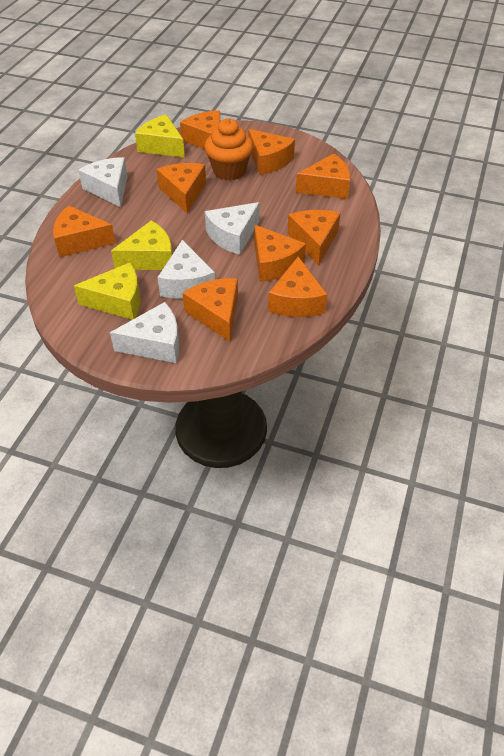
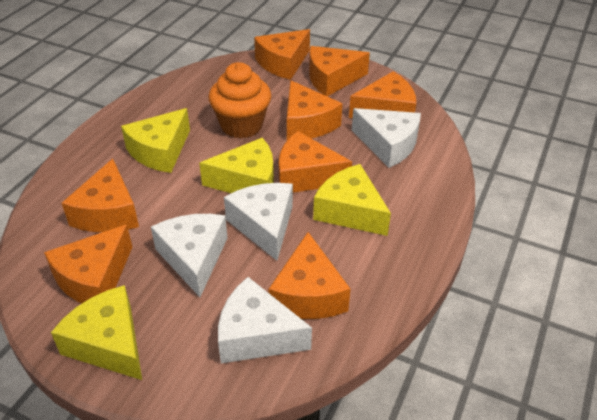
orange cheese: [53,205,116,257] [156,163,206,213] [180,110,220,149] [183,278,238,342] [248,129,295,175] [254,225,306,282] [268,257,327,317] [287,210,340,265] [296,154,350,199] = 9 -> [44,224,132,303] [62,159,139,232] [254,29,310,80] [269,232,350,319] [279,131,352,193] [287,80,342,140] [309,46,370,96] [349,71,416,118] = 8
yellow cheese: [74,263,140,320] [111,220,172,270] [135,115,185,158] = 3 -> [51,285,142,380] [121,108,190,173] [199,138,274,193] [313,164,391,236] = 4

